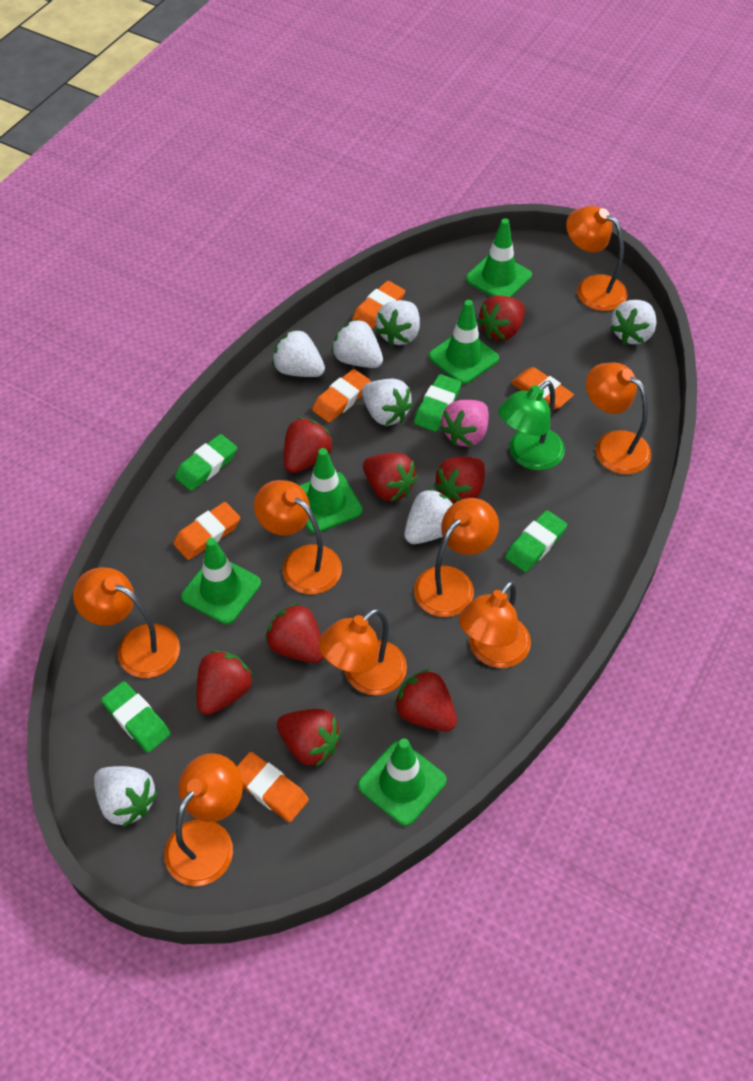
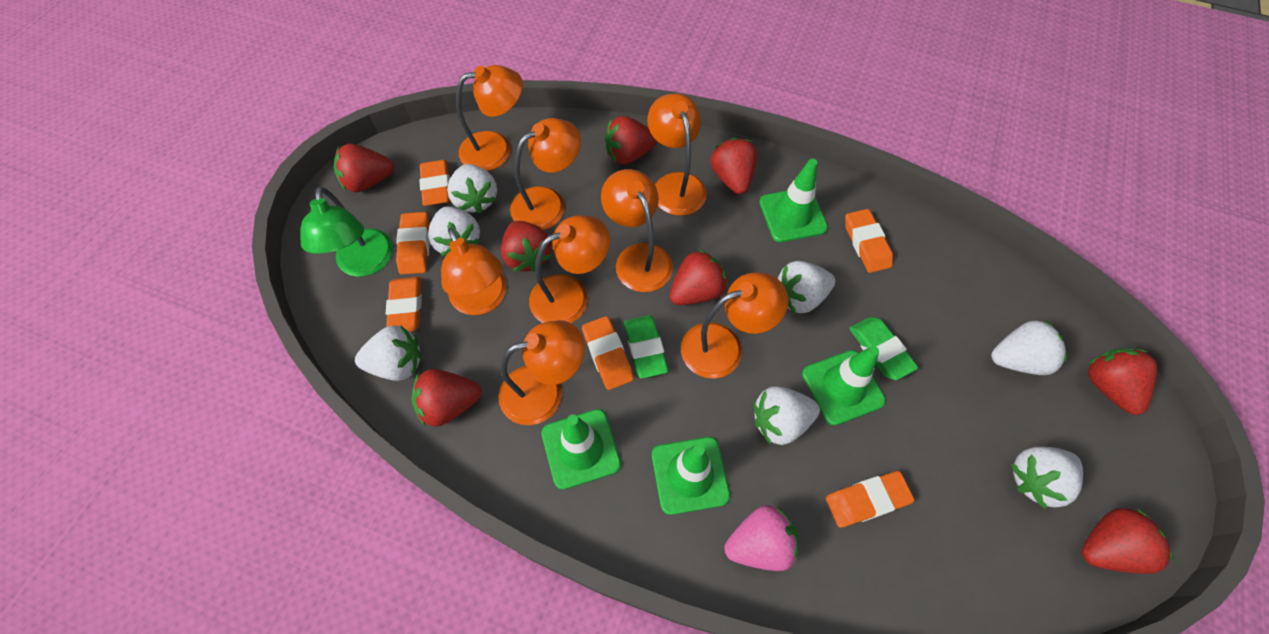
green eraser: [101,681,171,753] [175,434,237,491] [414,374,461,432] [505,510,567,572] = 4 -> [624,315,668,379] [849,317,918,380] = 2
green traffic cone: [181,538,261,624] [299,448,363,533] [358,739,447,826] [429,300,499,384] [466,218,532,297] = 5 -> [541,409,621,490] [652,437,730,515] [759,159,828,242] [802,346,886,426] = 4
orange eraser: [173,502,240,560] [237,752,309,822] [312,369,371,422] [352,281,405,329] [511,367,574,410] = 5 -> [386,277,422,332] [396,212,430,274] [419,160,450,206] [582,316,634,390] [826,471,914,528] [845,209,893,273] = 6

